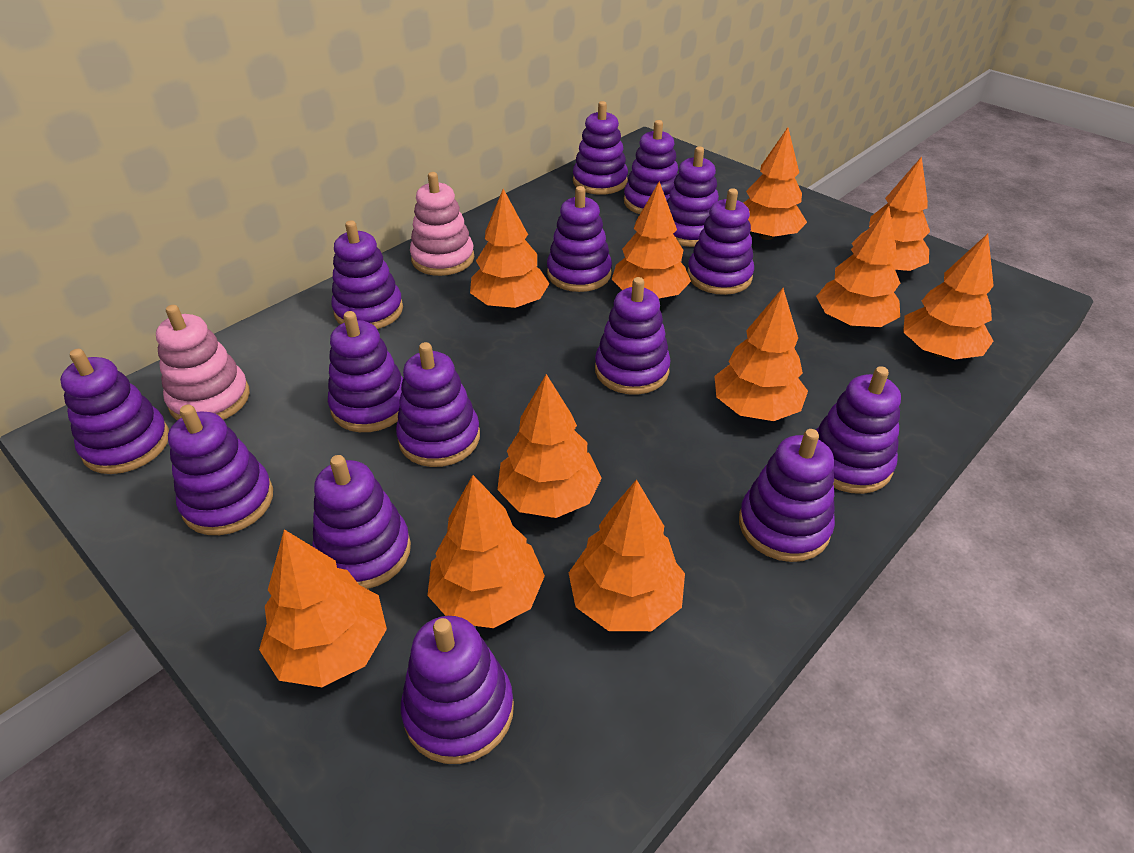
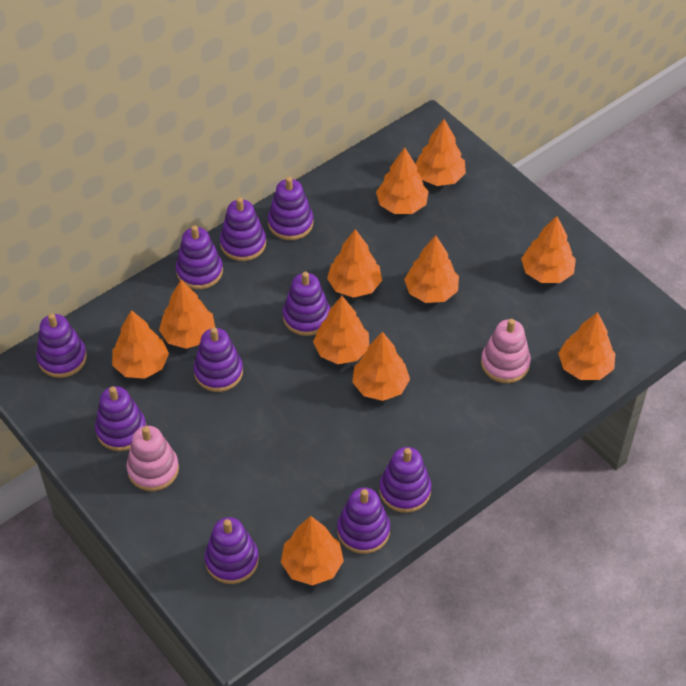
purple stacking toy: [60,349,169,474] [168,405,273,535] [312,455,411,589] [328,311,403,432] [331,220,403,329] [396,342,480,467] [401,616,514,764] [547,186,612,292] [573,101,628,195] [595,277,671,395] [624,120,678,214] [667,146,719,247] [687,188,754,295] [739,429,835,562] [816,366,901,494] = 15 -> [36,313,87,378] [95,386,146,451] [176,225,223,289] [193,327,243,392] [204,517,259,584] [220,197,266,261] [268,177,313,240] [283,272,330,336] [337,487,390,554] [379,447,431,513] = 10

